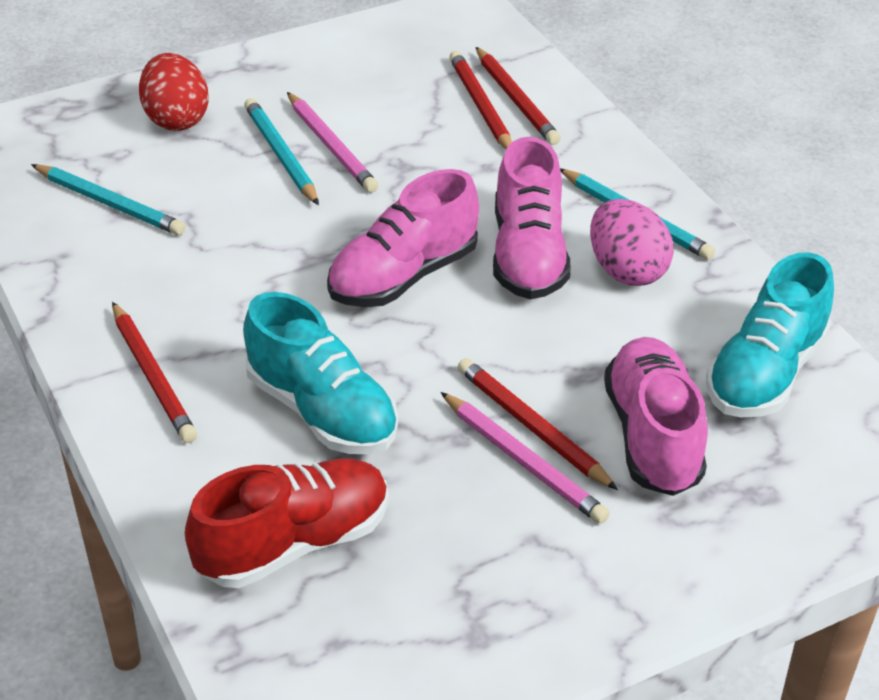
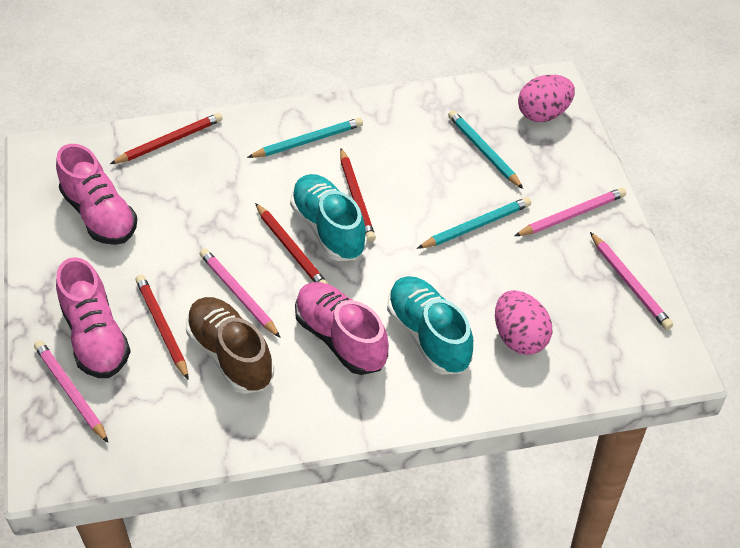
brown shoe: none = 0 -> [186,297,274,394] = 1
pink egg: [590,199,674,286] = 1 -> [495,290,552,355] [518,75,575,122] = 2
pink pencil: [287,92,379,193] [440,392,610,524] = 2 -> [34,340,108,443] [200,248,281,338] [515,188,626,236] [590,232,673,330] = 4
red egg: [139,53,208,131] = 1 -> none = 0
red shoe: [185,459,389,588] = 1 -> none = 0

